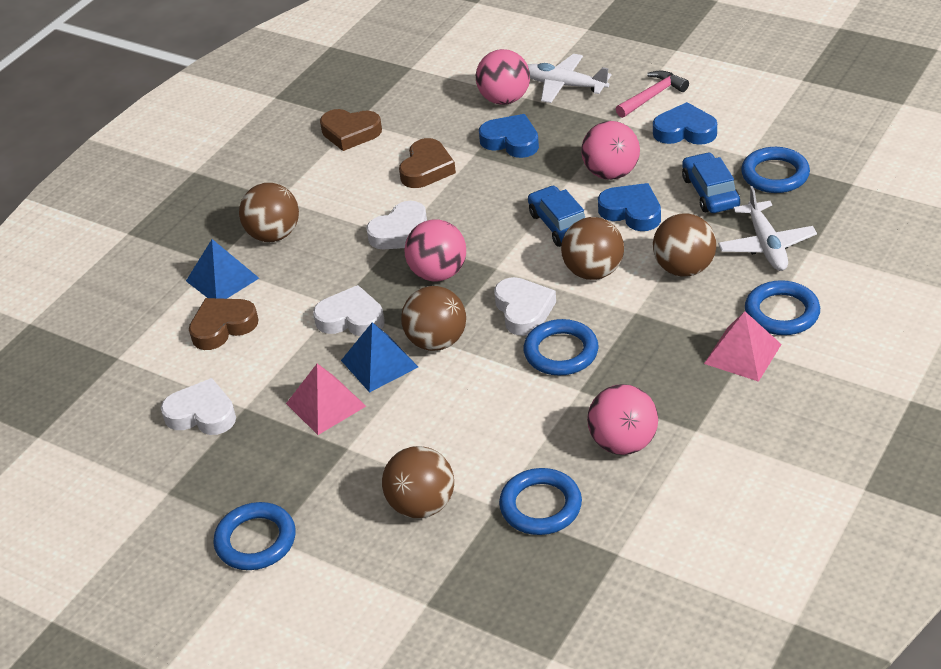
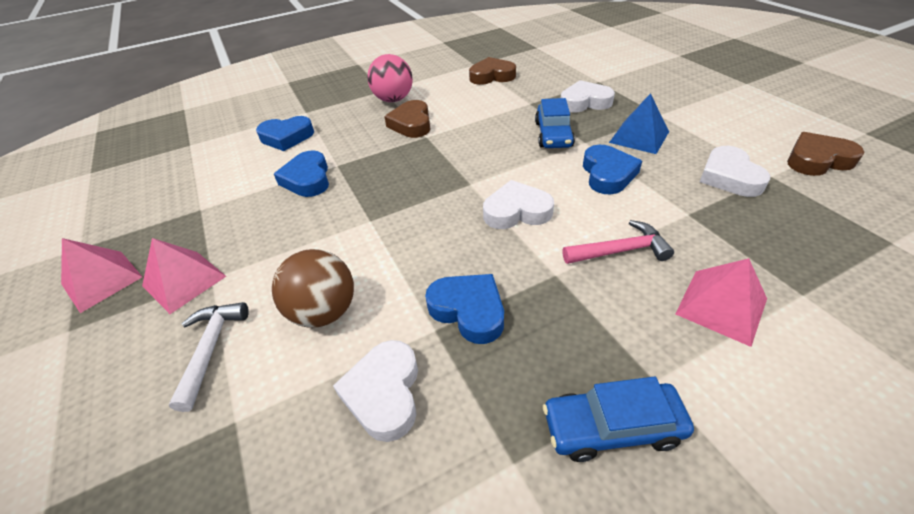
blue heart: [479,114,539,158] [598,183,661,231] [653,102,717,145] = 3 -> [256,116,314,151] [274,150,329,197] [425,274,504,344] [583,145,642,195] = 4
blue pyramid: [186,239,259,299] [341,322,418,393] = 2 -> [609,93,669,154] = 1
blue ring: [213,502,296,570] [499,468,582,535] [523,319,599,375] [741,147,810,193] [745,280,820,335] = 5 -> none = 0
brown ball: [239,183,299,242] [382,446,454,518] [401,286,466,351] [561,217,624,280] [653,213,716,277] = 5 -> [272,249,354,327] = 1
pink ball: [405,219,466,281] [476,49,530,105] [581,121,640,180] [587,384,658,455] = 4 -> [367,54,413,102] = 1
pink pyramid: [286,364,366,435] [704,311,782,382] = 2 -> [61,238,142,313] [142,238,226,314] [675,258,767,347] = 3
white hammer: none = 0 -> [169,302,249,412] = 1
white plane: [528,54,611,103] [718,186,817,271] = 2 -> none = 0

